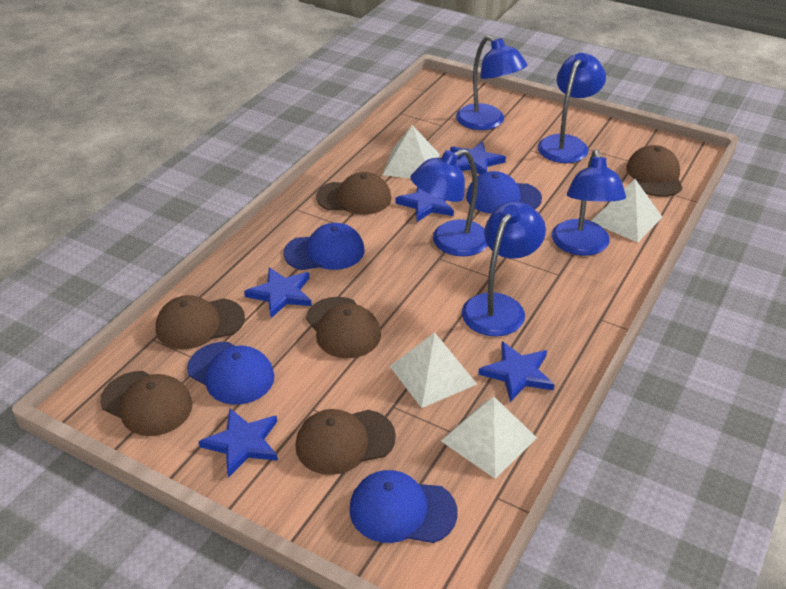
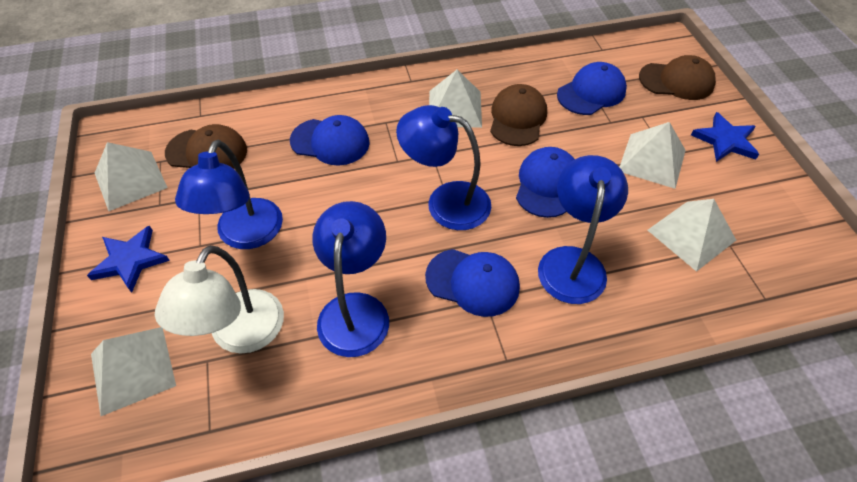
blue lamp: [411,149,488,256] [456,35,527,130] [462,201,546,337] [538,53,606,163] [552,150,626,256] = 5 -> [175,140,283,249] [312,201,389,357] [396,105,491,230] [538,155,628,304] = 4
blue star: [198,409,278,478] [244,267,312,318] [395,187,454,222] [450,141,506,174] [478,342,555,402] = 5 -> [87,226,170,293] [691,112,759,162] = 2
brown cap: [100,371,192,436] [156,295,245,349] [295,409,396,475] [306,297,381,358] [316,172,391,215] [626,145,682,197] = 6 -> [165,124,247,169] [490,84,547,146] [639,55,716,100] = 3
white lamp: none = 0 -> [155,245,284,354] = 1
white pyramid: [383,125,440,179] [390,332,477,408] [441,397,537,479] [591,179,662,242] = 4 -> [91,327,176,416] [95,142,168,211] [429,70,482,128] [620,122,686,189] [647,199,736,272] = 5

